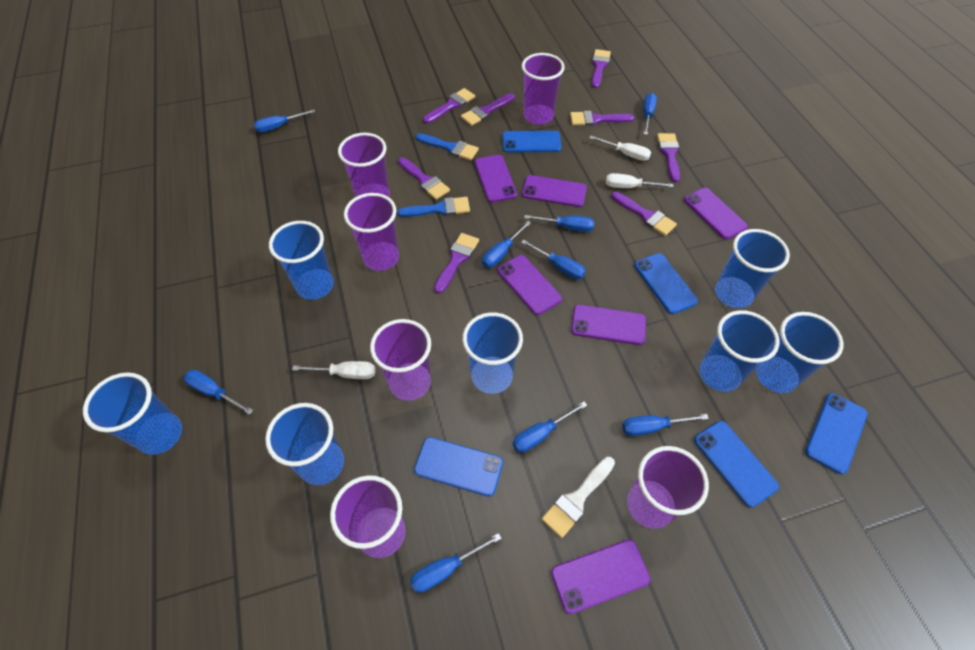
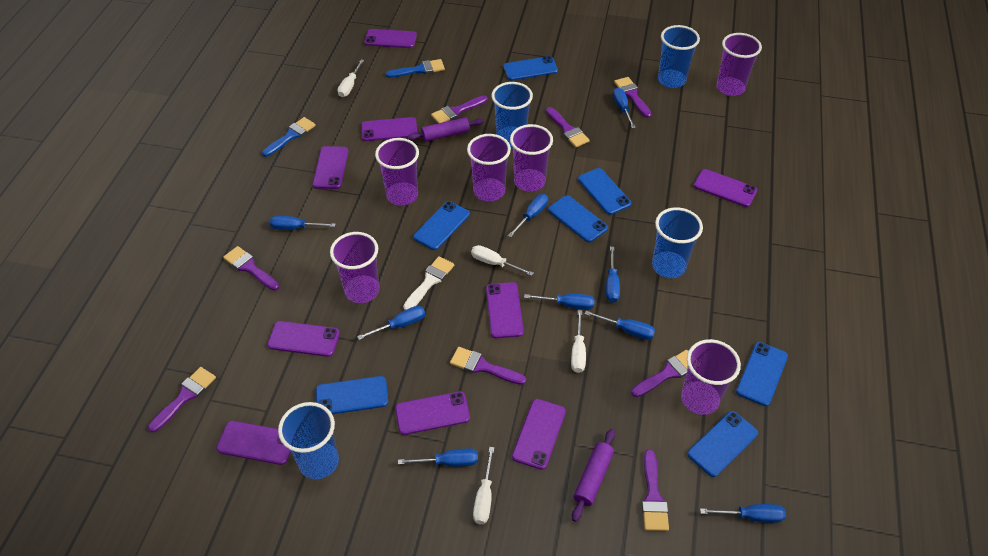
blue cup: [83,372,182,455] [265,403,344,485] [269,221,334,300] [462,312,523,394] [699,310,779,392] [715,229,790,308] [756,312,843,393] = 7 -> [278,402,339,479] [492,82,533,147] [652,207,703,278] [658,25,700,88] = 4
blue phone: [414,437,503,497] [502,131,561,153] [634,253,698,314] [694,421,779,508] [805,393,868,474] = 5 -> [316,376,388,414] [413,201,470,250] [503,56,558,81] [548,196,608,242] [578,168,631,215] [687,411,758,477] [736,342,788,406] = 7
purple phone: [475,155,517,202] [497,255,562,315] [522,175,587,207] [551,540,650,614] [571,305,646,345] [684,188,748,239] = 6 -> [216,421,290,465] [267,321,340,357] [313,146,349,189] [361,117,417,141] [364,29,417,48] [395,391,470,435] [486,282,524,338] [512,399,566,470] [694,169,757,207] = 9
purple rolling pin: none = 0 -> [407,117,484,142] [572,429,615,522] = 2
white screwdriver: [292,361,375,379] [589,136,651,161] [606,173,673,188] = 3 -> [337,59,364,97] [471,245,534,276] [473,447,494,524] [571,310,586,373] = 4

